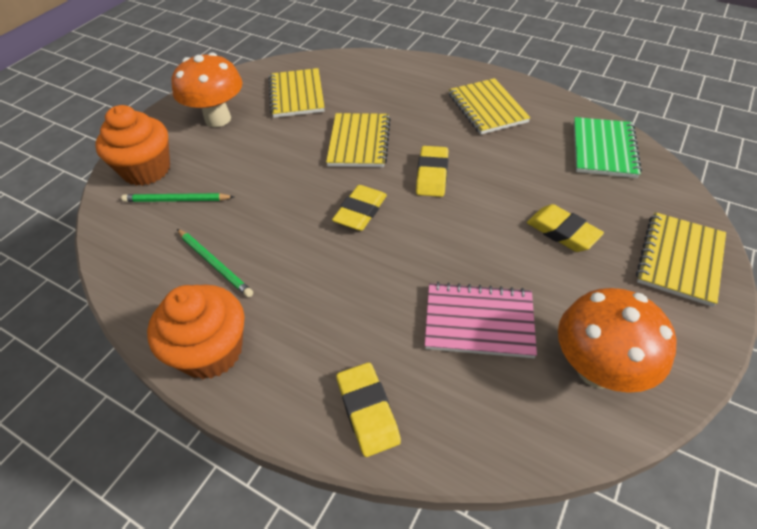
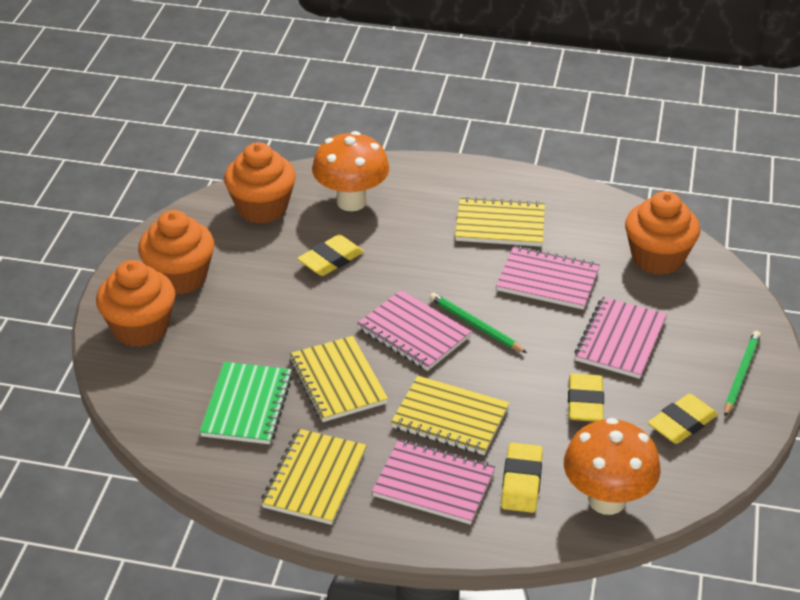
orange cupcake: [95,105,170,186] [147,285,244,379] = 2 -> [96,260,175,347] [138,210,214,295] [224,142,296,224] [625,191,700,275] = 4
pink notebook: [425,282,537,358] = 1 -> [357,290,472,371] [372,439,495,525] [496,246,600,310] [574,297,667,379] = 4

